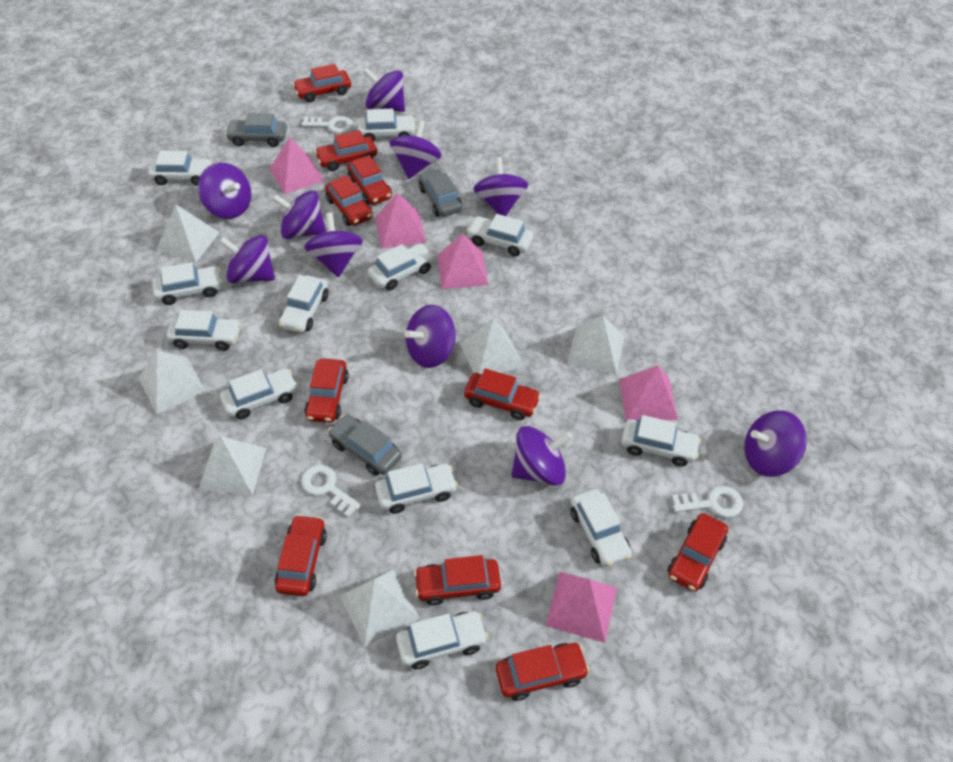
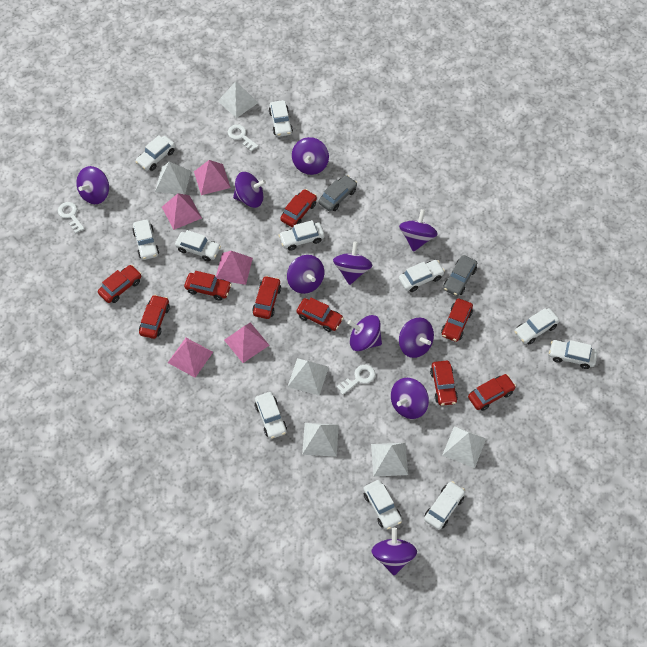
grey car: [225,113,287,147] [328,415,402,476] [419,168,462,217] = 3 -> [319,175,357,211] [444,255,477,296] = 2
red car: [275,514,327,596] [293,64,351,102] [304,358,349,423] [315,130,377,171] [325,175,373,226] [347,155,392,205] [414,555,501,605] [464,369,541,420] [496,643,590,701] [668,513,728,592] = 10 -> [98,265,141,303] [139,295,170,339] [184,271,232,301] [252,276,281,319] [280,189,317,227] [296,298,343,332] [430,360,458,406] [441,299,473,342] [468,374,516,411] = 9
white car: [148,151,213,186] [152,262,223,305] [167,310,241,351] [220,368,298,419] [279,275,329,333] [357,109,416,142] [368,243,435,290] [375,463,458,514] [396,611,488,669] [467,214,533,256] [570,489,632,567] [621,415,701,467] = 12 -> [132,219,159,260] [135,135,175,171] [175,230,221,262] [255,392,287,439] [269,100,293,137] [278,220,325,251] [363,480,402,530] [399,260,445,292] [424,481,465,530] [514,308,559,344] [549,340,598,369] = 11

